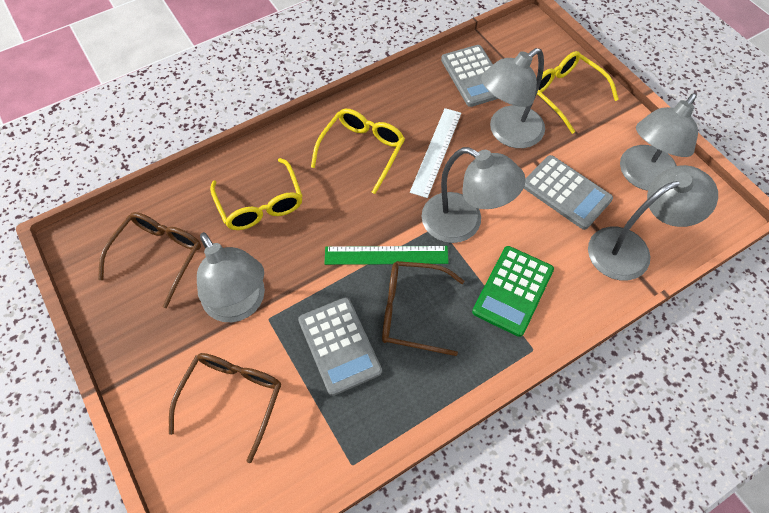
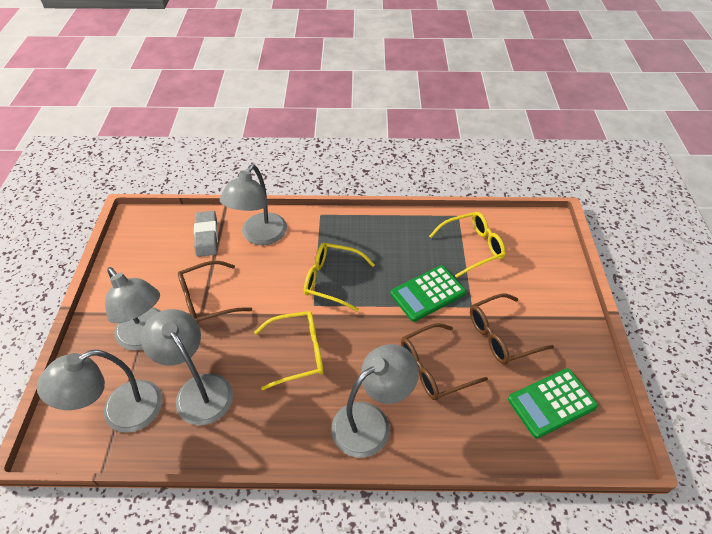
green calculator: [472,246,554,337] = 1 -> [390,265,466,322] [508,368,598,439] = 2
green ruler: [324,246,449,265] = 1 -> none = 0
grey calculator: [298,297,382,396] [441,45,498,107] [524,155,613,230] = 3 -> none = 0
grey eraser: none = 0 -> [194,211,218,257] = 1
white ruler: [410,108,461,198] = 1 -> none = 0

